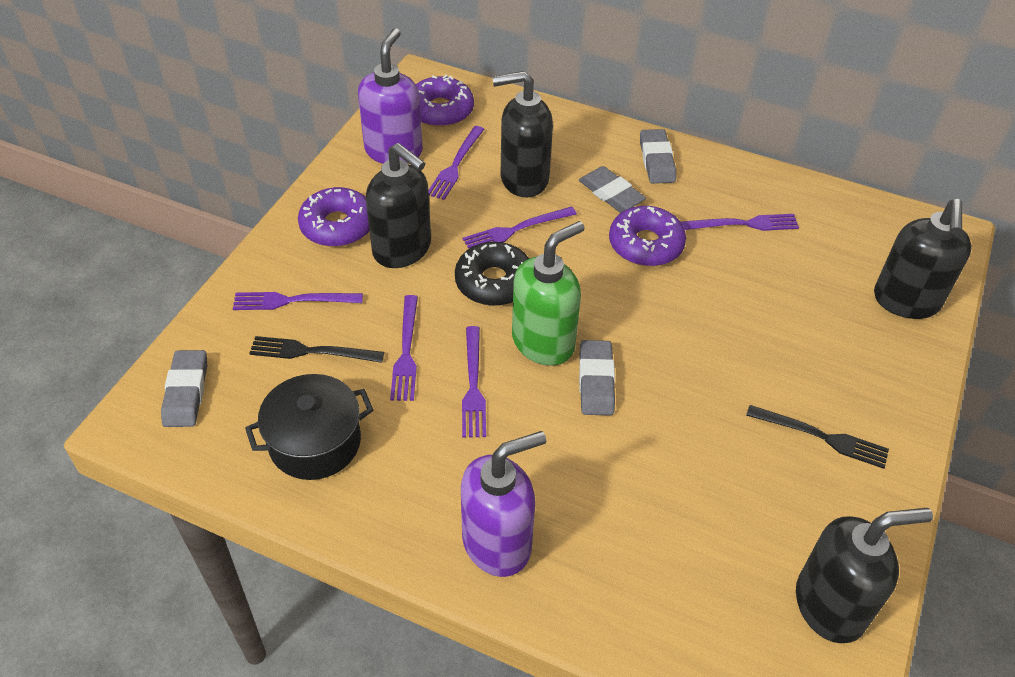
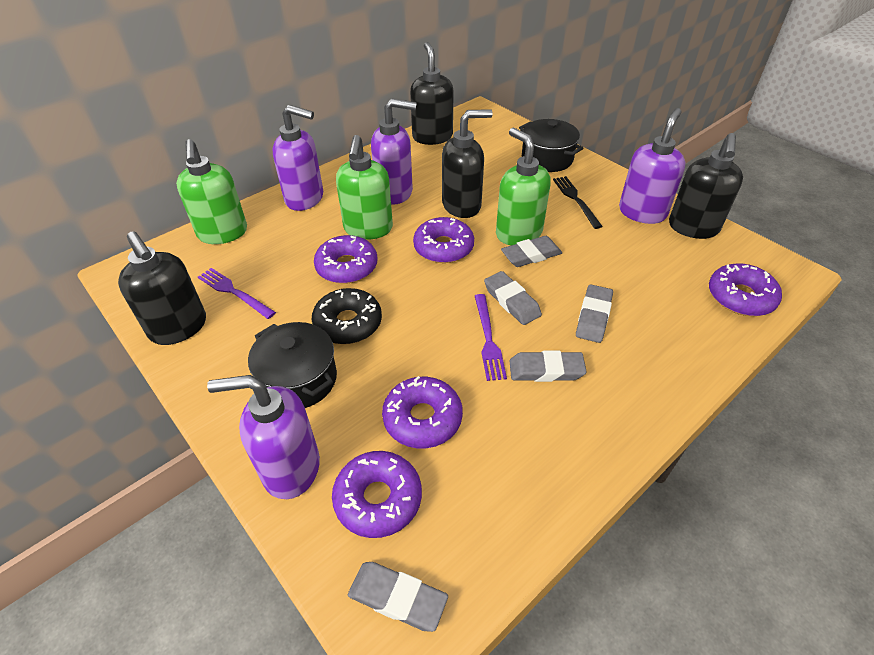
black fork: [249,336,384,363] [746,405,889,469] = 2 -> [553,176,603,229] = 1
black pot: [245,374,373,480] = 1 -> [248,322,337,408] [519,119,583,172] = 2
green soap dispenser: [512,221,585,366] = 1 -> [176,139,247,244] [336,135,393,240] [496,128,551,245] = 3
grey eraser: [161,350,207,427] [579,166,646,213] [579,340,615,416] [640,129,676,184] = 4 -> [348,562,448,632] [484,271,542,325] [501,236,562,267] [510,351,587,382] [576,285,613,343] = 5
purple donut: [298,187,369,247] [416,75,474,127] [609,206,686,266] = 3 -> [314,235,377,284] [332,451,422,538] [382,376,463,448] [413,217,474,263] [709,263,782,316] = 5
purple fork: [233,292,363,310] [390,295,418,401] [428,126,484,200] [462,326,486,438] [463,206,577,249] [681,214,799,231] = 6 -> [198,268,276,319] [475,294,507,381] = 2
purple soap dispenser: [358,28,423,164] [461,431,546,577] = 2 -> [207,375,320,499] [273,105,323,211] [371,99,417,205] [619,108,686,224] = 4

